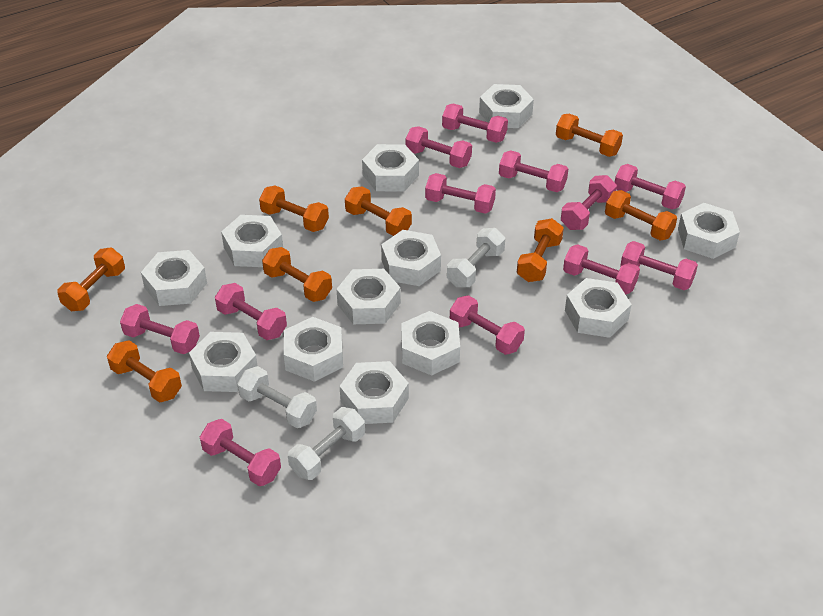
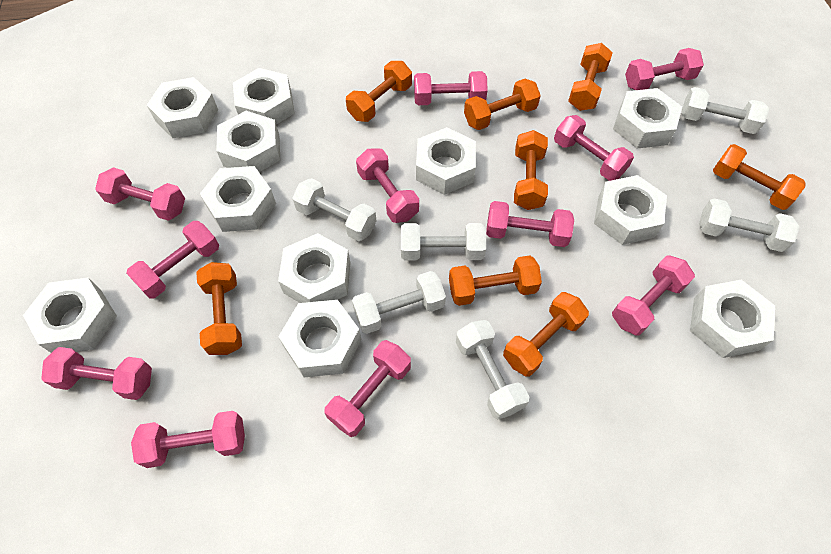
pink dumbbell: [120,304,200,354] [200,419,281,486] [215,283,287,340] [406,126,472,168] [425,173,496,214] [442,104,508,143] [450,295,525,355] [499,150,568,192] [561,175,617,230] [563,244,640,294] [615,164,686,209] [620,241,698,290] = 12 -> [41,347,152,400] [95,167,185,221] [126,221,219,299] [131,411,245,468] [324,340,411,437] [356,149,419,223] [414,71,488,105] [486,201,574,247] [554,115,634,181] [612,255,695,335] [625,48,704,90] = 11
white dumbbell: [237,366,317,428] [288,407,365,480] [447,228,505,287] = 3 -> [293,178,376,241] [352,271,446,334] [401,223,486,261] [456,320,529,419] [682,87,769,134] [699,198,800,252] = 6
white nut: [141,250,207,306] [189,332,258,392] [221,215,283,267] [284,317,343,382] [336,269,401,324] [340,361,409,424] [362,144,419,191] [381,230,441,286] [401,311,460,376] [479,84,534,128] [565,278,632,338] [678,203,740,259] = 12 -> [23,278,117,353] [147,77,218,138] [200,166,276,232] [216,111,280,172] [233,68,295,125] [278,233,350,303] [278,300,361,377] [416,127,476,195] [594,175,667,245] [613,88,682,148] [690,280,775,358] = 11

